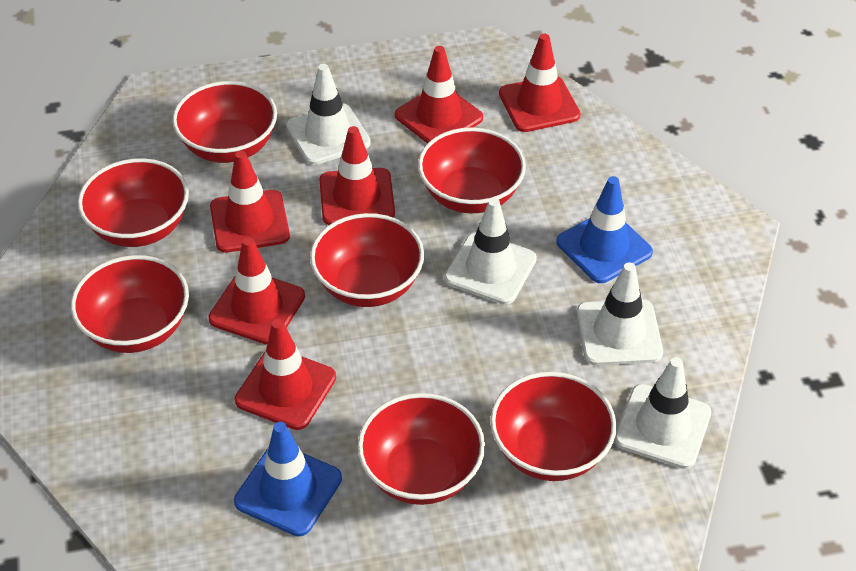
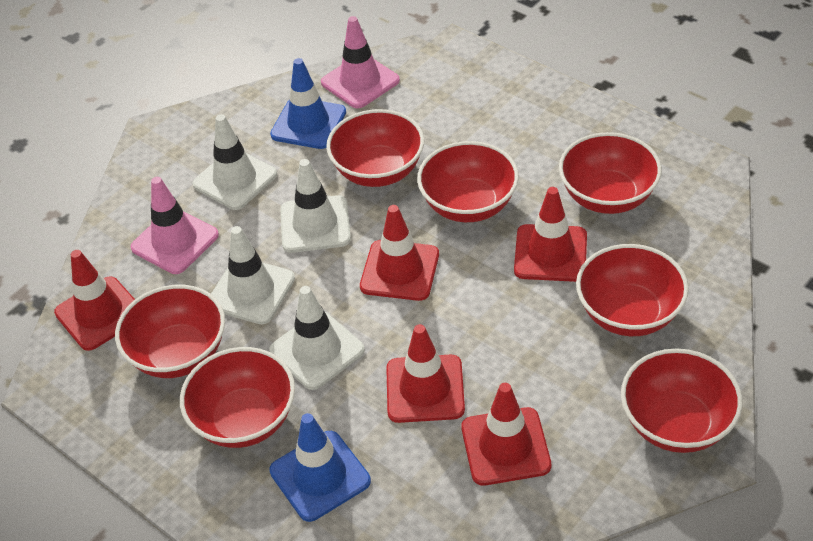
pink traffic cone: none = 0 -> [130,177,219,274] [321,16,400,108] = 2
red traffic cone: [208,237,305,345] [210,151,290,253] [235,319,336,430] [319,126,395,225] [395,46,483,143] [499,34,581,132] = 6 -> [54,250,135,351] [360,205,439,301] [386,324,465,423] [461,383,551,485] [514,187,587,282] = 5

